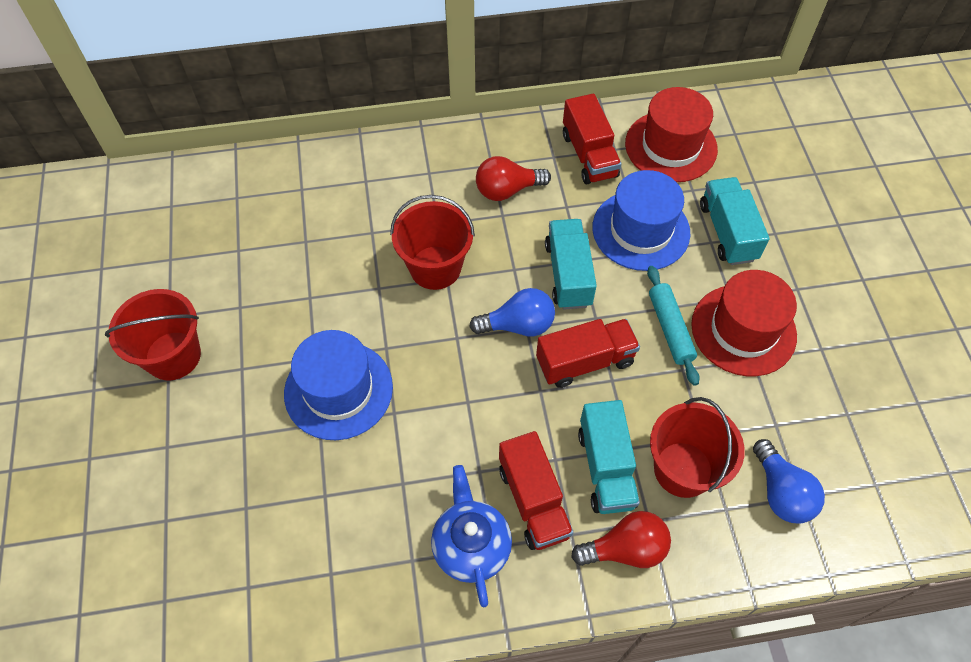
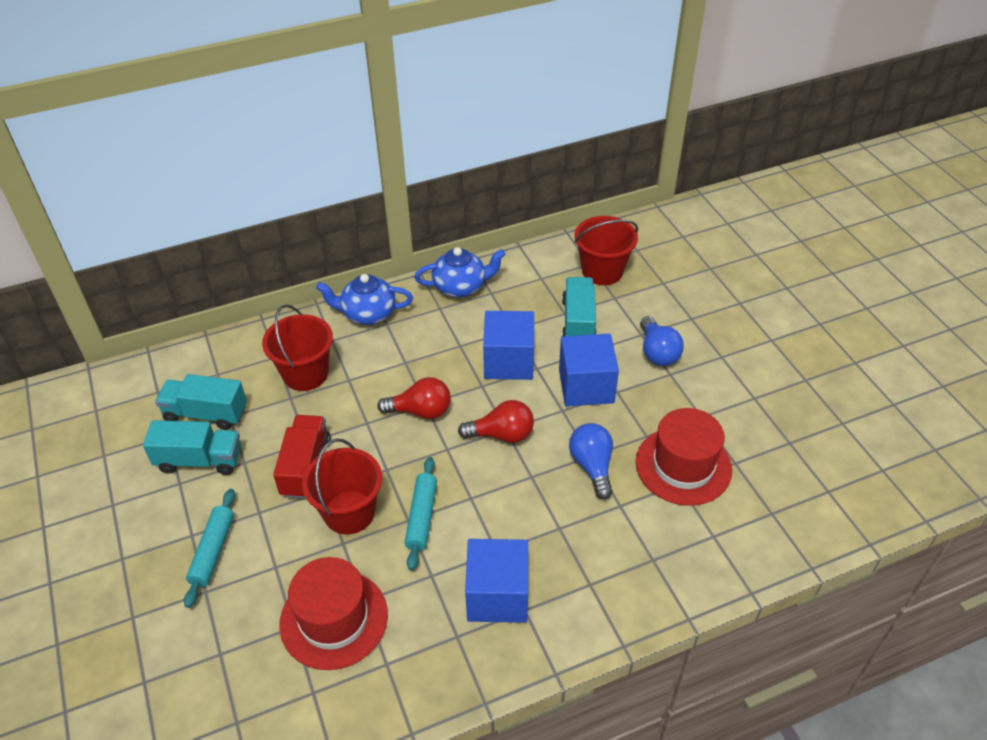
blue cube: none = 0 -> [465,539,528,623] [483,311,534,380] [559,334,619,406] = 3
blue hat: [284,330,393,440] [592,170,690,271] = 2 -> none = 0
blue teapot: [431,465,512,607] = 1 -> [316,274,413,325] [414,247,506,298] = 2
red truck: [499,431,574,550] [536,319,640,388] [563,94,621,184] = 3 -> [273,415,330,499] = 1
turquoise rolling pin: [647,266,700,386] = 1 -> [184,489,235,608] [405,457,437,571] = 2

